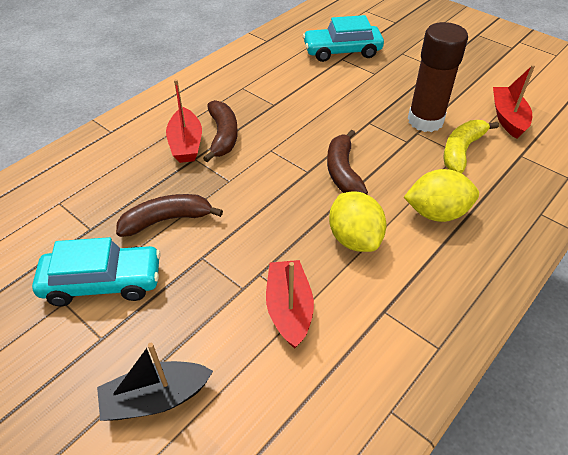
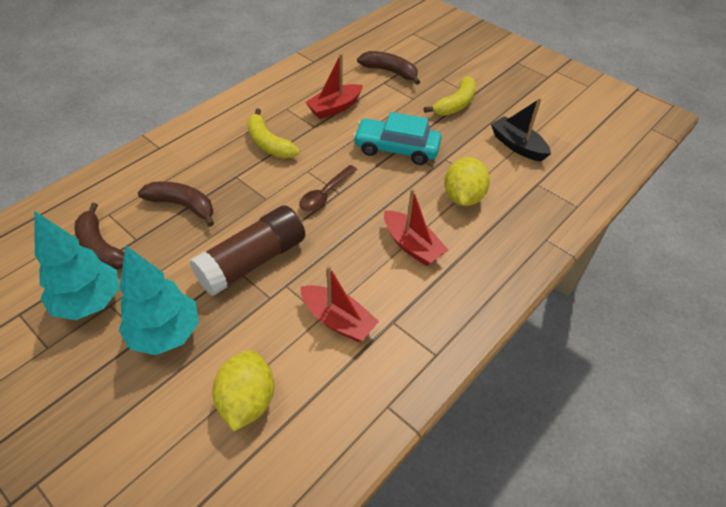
brown spoon: none = 0 -> [299,165,357,212] = 1
turquoise car: [32,237,161,306] [303,15,384,62] = 2 -> [353,112,441,165] = 1
turquoise tree: none = 0 -> [34,211,119,320] [119,246,199,355] = 2
yellow banana: [444,120,499,173] = 1 -> [247,109,300,158] [424,76,476,116] = 2

